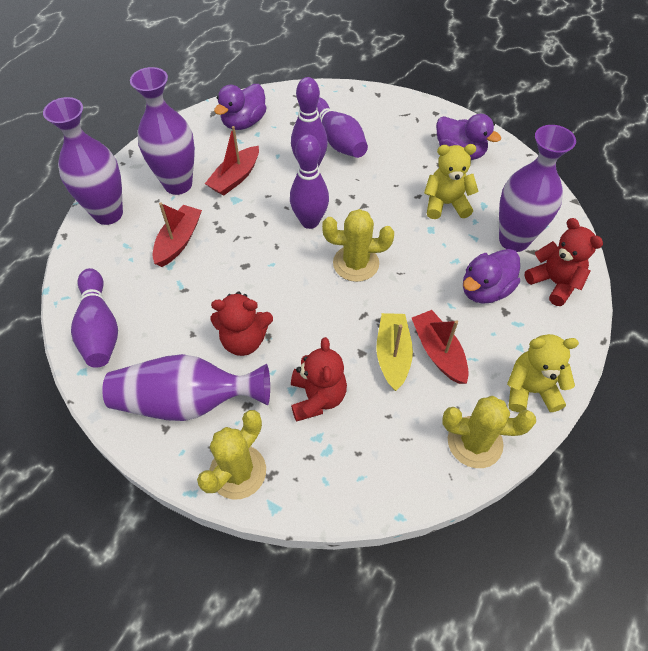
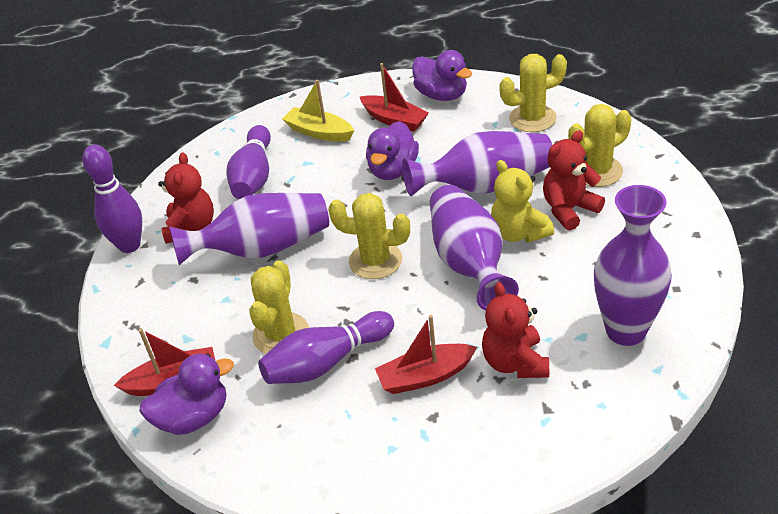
purple bowling pin: [71,268,118,368] [290,134,329,229] [291,77,328,167] [317,97,368,158] = 4 -> [83,145,142,253] [226,125,271,199] [258,311,394,384] = 3
yellow cactus: [197,410,266,500] [322,209,394,282] [442,396,536,468] = 3 -> [249,260,309,354] [328,193,410,279] [499,54,567,132] [568,104,631,187] = 4
yellow teddy bear: [424,144,479,219] [507,334,579,412] = 2 -> [491,160,554,243] = 1

